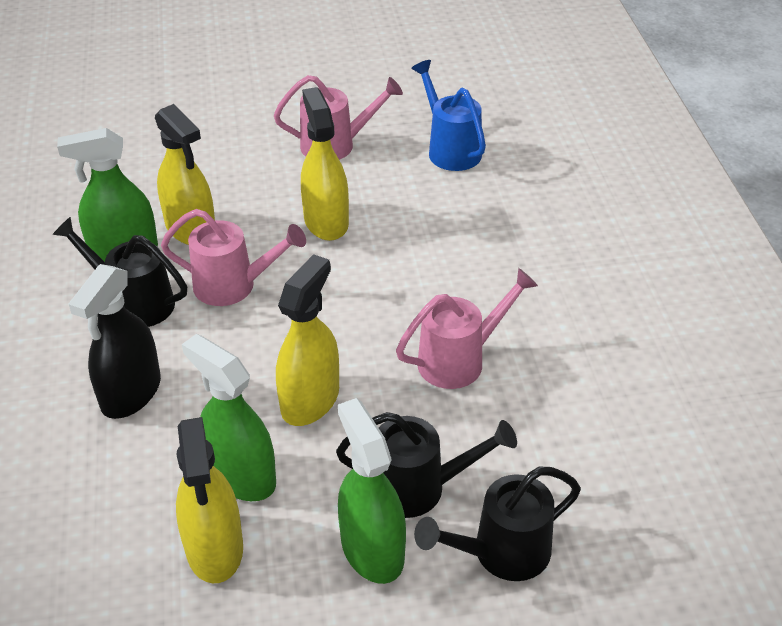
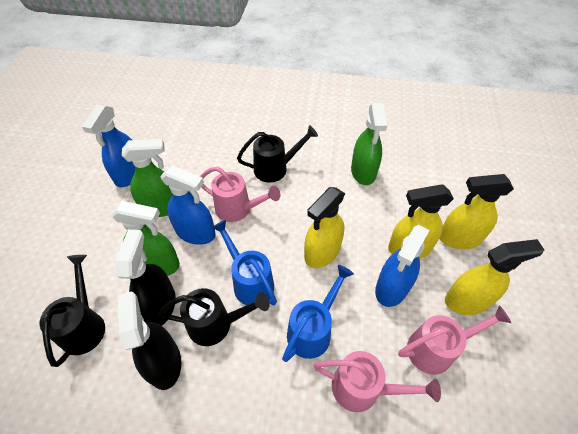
black spray bottle: [69,264,161,419] = 1 -> [115,230,176,326] [118,291,181,390] = 2
blue spray bottle: none = 0 -> [82,105,135,187] [160,165,216,245] [375,225,430,307] = 3
blue watering can: [411,60,486,171] = 1 -> [212,220,277,305] [282,265,354,362] = 2

